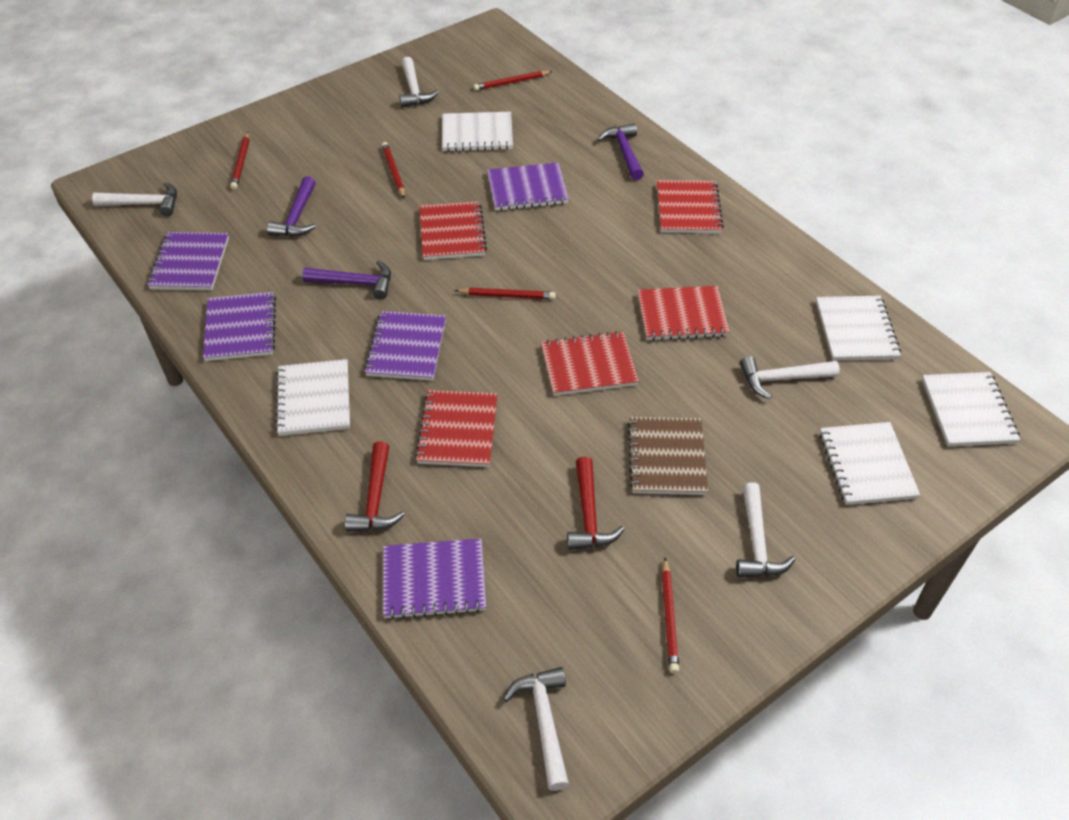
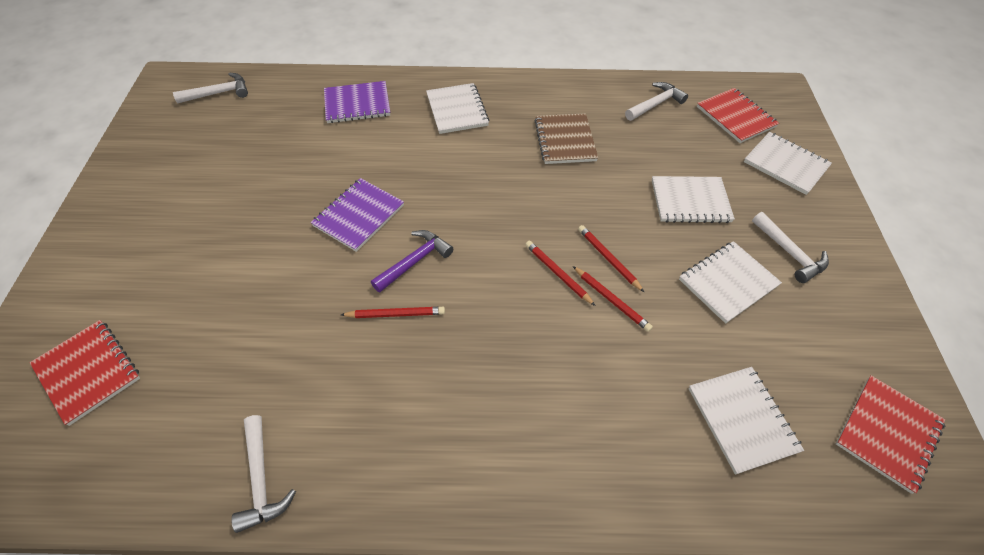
purple hammer: [267,176,316,237] [302,260,391,300] [597,123,644,180] = 3 -> [371,230,453,293] = 1
purple notebook: [148,232,229,290] [203,292,276,361] [364,311,446,381] [383,538,486,619] [487,163,569,211] = 5 -> [311,178,404,252] [324,81,390,123] = 2
red hammer: [345,441,405,532] [567,457,625,550] = 2 -> none = 0
red notebook: [415,390,498,467] [419,201,487,260] [541,331,639,396] [638,286,729,341] [657,180,724,233] = 5 -> [30,320,140,426] [697,88,779,143] [836,375,945,494] = 3
red pencil: [230,132,249,190] [382,142,405,199] [454,288,556,299] [473,71,553,91] [662,558,679,674] = 5 -> [341,307,445,318] [525,241,595,306] [573,266,653,332] [578,225,644,292] = 4
white hammer: [92,182,177,216] [399,57,439,108] [503,667,569,791] [736,482,795,578] [740,356,840,399] = 5 -> [173,72,248,103] [231,415,296,533] [625,82,688,121] [752,212,829,283] = 4

